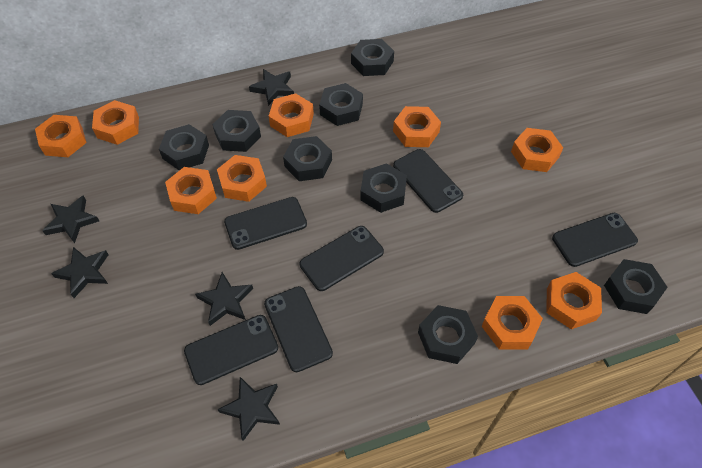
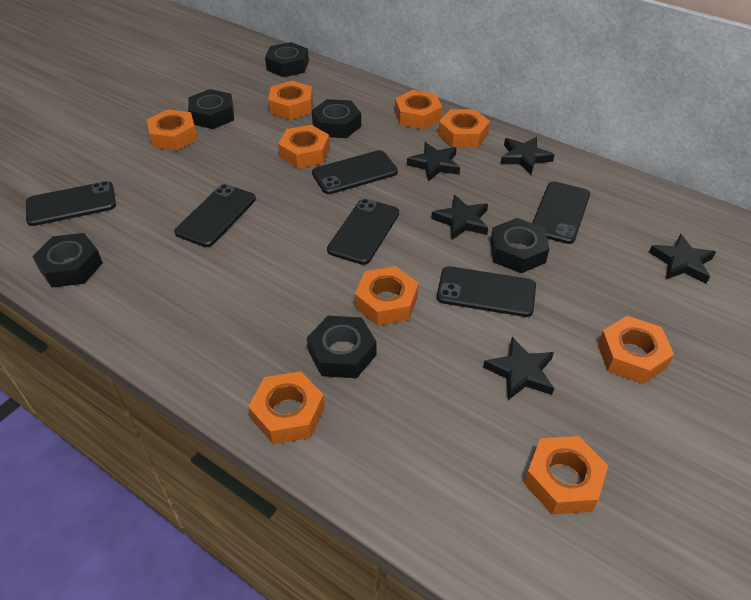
black nut: [159,124,209,171] [212,110,261,152] [283,136,332,181] [319,83,363,126] [351,39,394,76] [360,163,407,213] [418,305,478,364] [604,259,668,314] = 8 -> [32,233,103,288] [188,89,234,129] [265,42,309,77] [307,316,377,378] [312,99,361,138] [490,218,549,273] = 6

